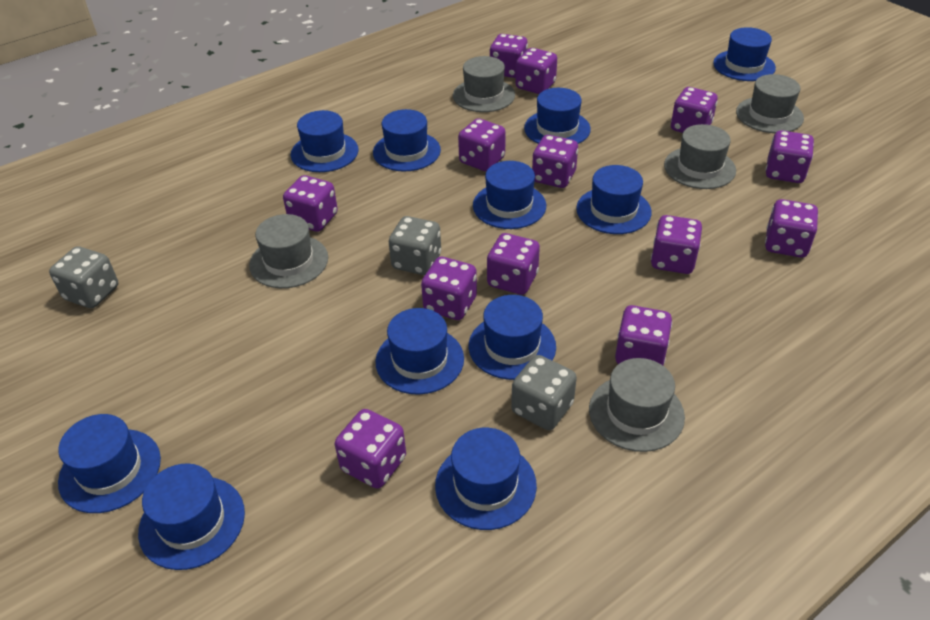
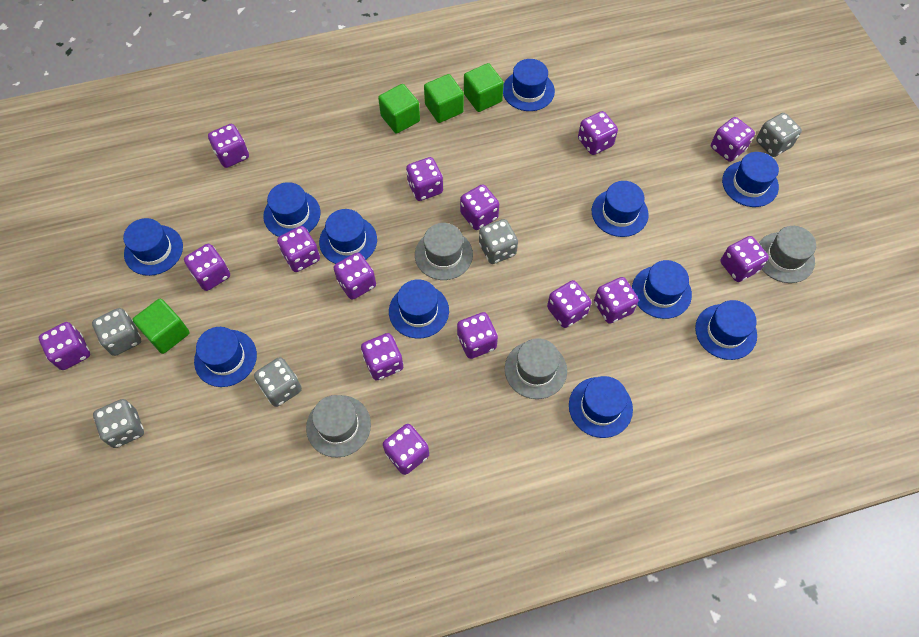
green cube: none = 0 -> [132,298,190,354] [378,84,420,134] [424,74,464,123] [464,63,504,112] = 4
grey dice: [49,246,118,308] [389,216,441,275] [511,355,577,430] = 3 -> [92,308,141,356] [93,399,144,448] [254,357,302,407] [479,219,518,264] [756,113,802,157] = 5
grey hat: [249,214,328,288] [453,56,515,112] [589,358,685,452] [664,124,736,189] [736,74,804,133] = 5 -> [306,395,371,457] [415,223,473,280] [505,338,567,399] [759,226,816,283] = 4
purple dice: [283,175,338,232] [335,409,406,489] [421,257,477,320] [458,118,506,171] [487,233,540,295] [490,34,528,78] [515,48,557,94] [532,135,578,188] [615,305,672,365] [651,215,702,274] [671,87,718,133] [765,199,818,258] [766,130,814,183] = 13 -> [39,322,90,370] [184,244,230,291] [208,124,249,168] [277,226,320,272] [334,252,376,300] [361,333,403,381] [383,424,429,475] [406,157,443,201] [457,312,498,359] [460,184,499,230] [547,280,591,328] [578,111,618,155] [594,277,639,324] [711,117,755,162] [721,236,769,282] = 15

